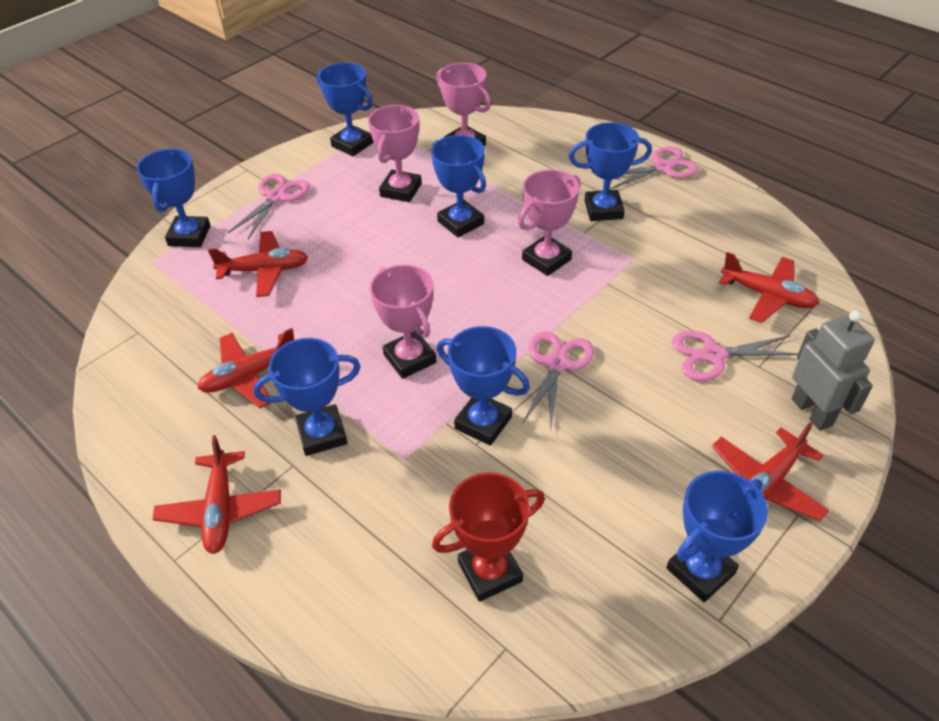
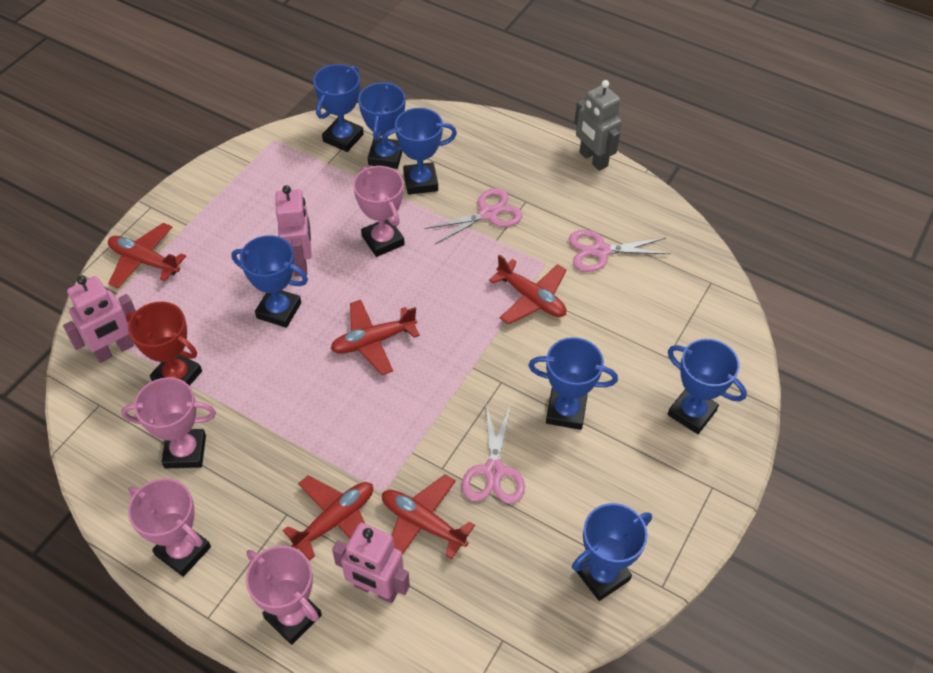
pink robot: none = 0 -> [63,276,136,363] [275,185,312,276] [332,523,410,603] = 3
pink scissors: [228,174,310,239] [522,331,594,427] [610,146,699,190] [672,330,798,381] = 4 -> [424,188,523,244] [462,404,525,504] [569,230,670,272] = 3

